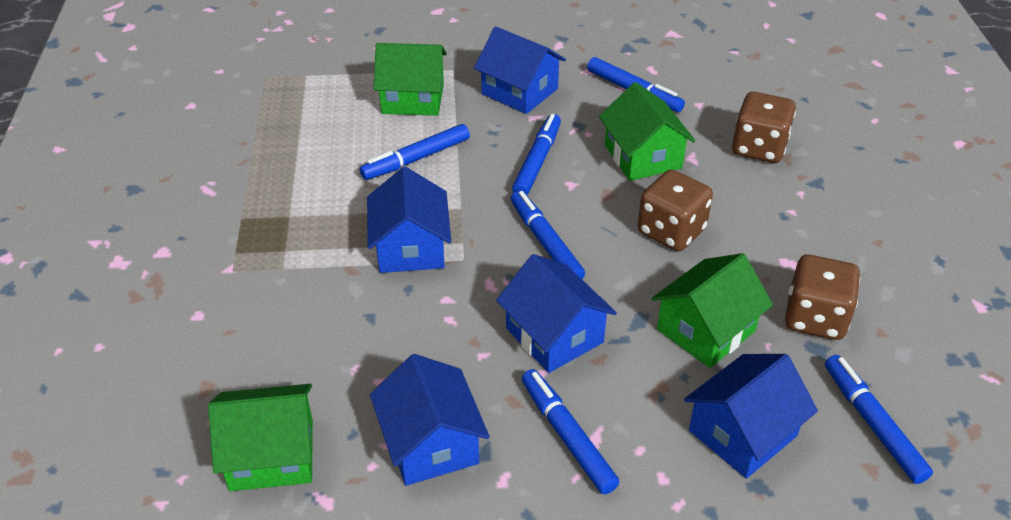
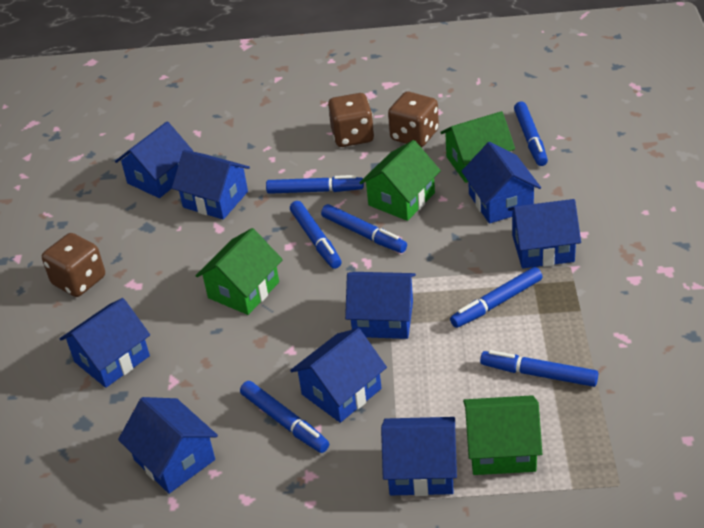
blue house: [367,167,451,273] [370,354,490,486] [474,27,566,114] [496,254,617,373] [684,354,818,479] = 5 -> [60,298,150,388] [115,122,193,198] [118,397,218,494] [172,150,250,220] [290,328,387,423] [345,272,416,339] [381,417,457,496] [461,142,541,224] [508,199,581,268] = 9
blue marker: [360,124,470,180] [511,191,585,279] [512,114,561,195] [522,369,620,494] [587,57,685,112] [825,355,933,484] = 6 -> [240,381,329,453] [266,175,364,194] [290,201,342,269] [321,204,407,253] [450,267,542,328] [480,350,598,387] [514,102,548,166] = 7

